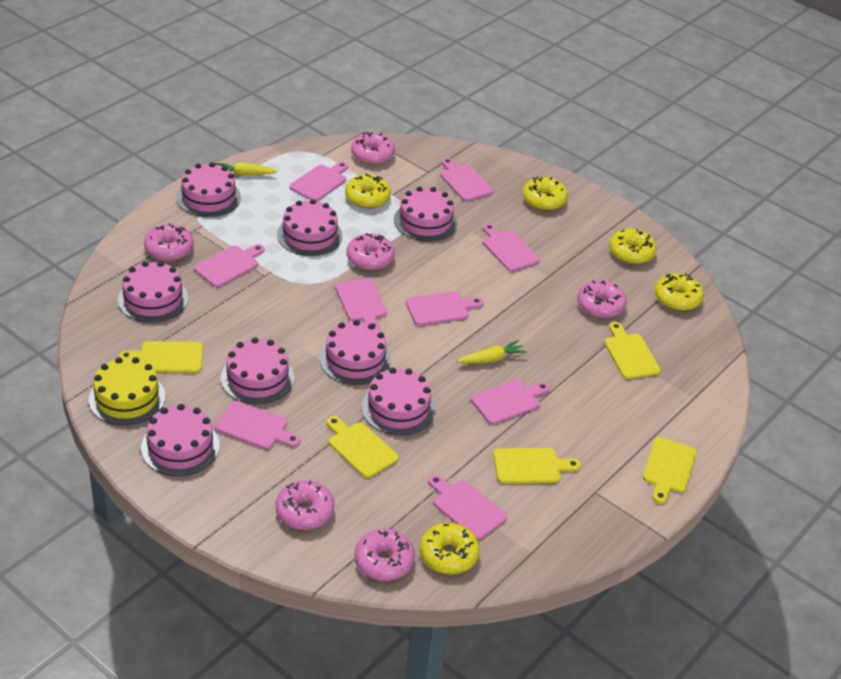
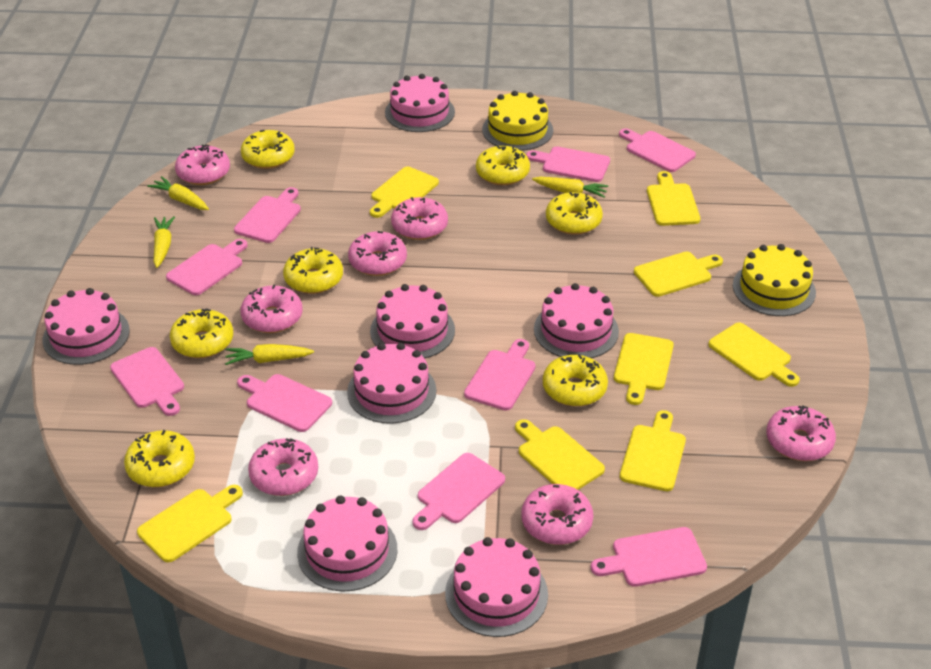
pink cake: [118,261,188,323] [141,404,220,476] [177,162,241,217] [221,337,295,404] [277,199,343,256] [319,320,391,385] [362,368,435,436] [394,186,457,242] = 8 -> [43,288,130,365] [297,495,397,592] [347,343,436,424] [370,284,455,358] [385,74,455,132] [445,537,548,637] [534,283,619,358] = 7
pink donut: [144,223,194,261] [275,480,334,530] [347,233,395,270] [351,132,395,165] [354,529,415,581] [577,280,627,318] = 6 -> [175,144,230,185] [241,284,303,333] [248,438,318,496] [348,231,407,276] [391,197,448,240] [521,484,593,545] [766,406,836,461] = 7
yellow cake: [89,357,165,426] = 1 -> [482,91,553,151] [733,244,816,316] = 2
yellow carrot: [215,162,278,175] [457,340,527,363] = 2 -> [147,176,209,210] [154,216,175,268] [225,344,314,365] [532,177,609,198] = 4
yellow cutting board: [119,341,203,373] [327,416,399,478] [493,448,581,484] [604,322,660,379] [643,437,697,504] = 5 -> [137,485,243,562] [370,167,439,218] [515,419,605,490] [614,333,674,405] [620,410,686,491] [634,252,723,297] [647,171,701,226] [708,323,800,387] = 8
yellow donut: [345,174,391,208] [420,523,480,574] [522,177,568,211] [609,229,657,264] [655,273,704,311] = 5 -> [124,430,195,487] [169,308,233,358] [241,130,295,169] [283,247,343,294] [476,146,530,185] [543,354,608,406] [546,192,603,234] = 7

